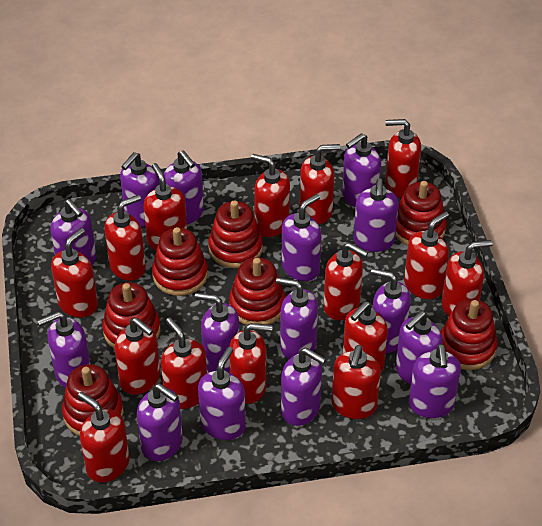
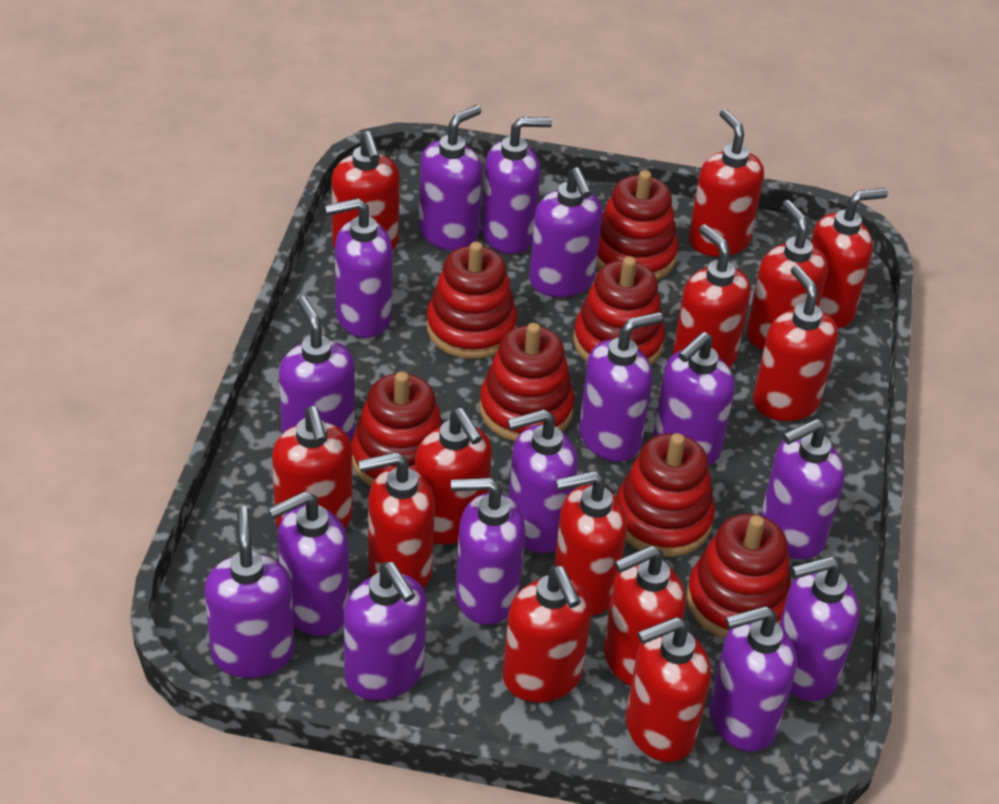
red soap dispenser: [51,228,98,318] [78,392,130,483] [104,195,146,281] [114,317,160,395] [143,163,187,250] [161,317,207,409] [229,323,272,404] [251,154,290,237] [300,144,340,224] [324,242,368,320] [331,345,381,419] [343,301,388,372] [385,119,421,198] [404,211,449,299] [442,240,493,316] = 15 -> [272,406,352,528] [331,131,400,250] [358,452,435,589] [415,408,492,544] [503,566,592,702] [554,471,627,616] [604,545,686,686] [626,617,711,762] [672,224,751,369] [689,109,764,257] [746,200,828,350] [753,265,838,421] [811,188,888,328] = 13

